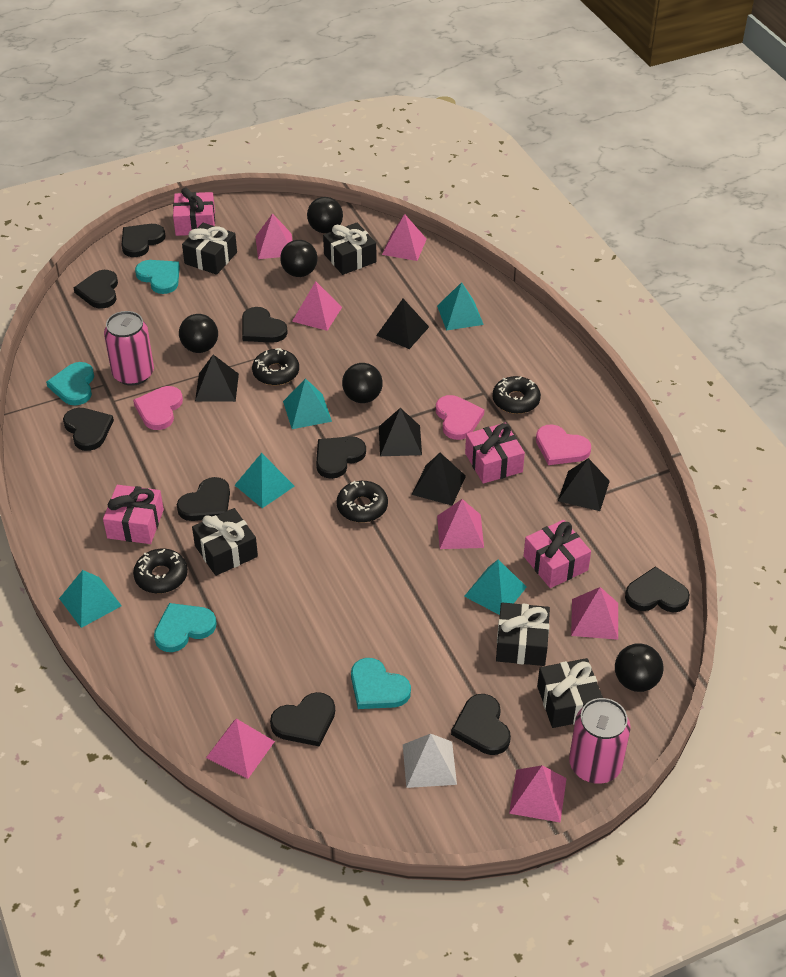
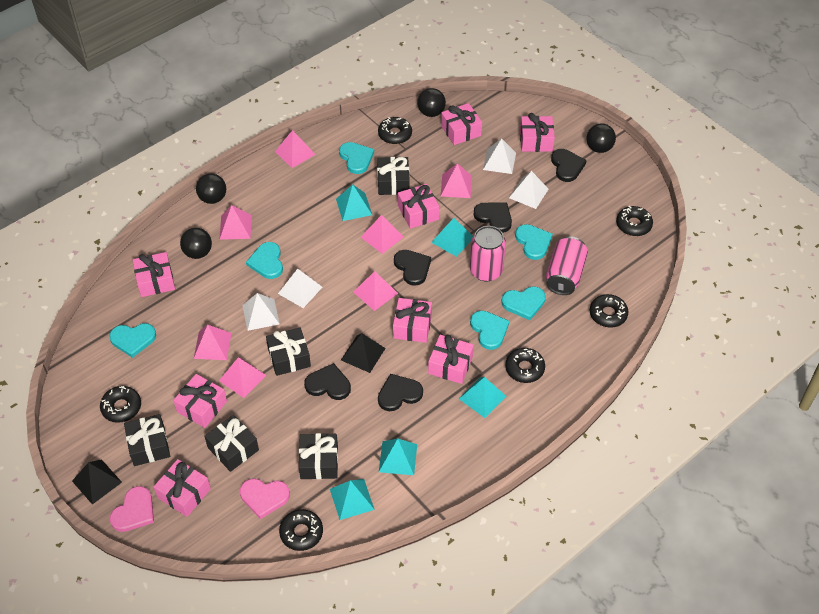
black ball: [179,314,218,353] [280,240,317,277] [307,197,343,233] [342,363,383,403] [615,643,664,692] = 5 -> [180,228,212,259] [196,174,226,204] [417,88,446,117] [586,124,616,153] = 4
black donut: [133,549,188,593] [252,348,299,385] [337,481,388,523] [492,376,541,414] = 4 -> [100,386,141,423] [279,509,323,551] [378,117,412,144] [505,348,545,383] [590,294,628,328] [616,206,653,236] = 6
black heart: [63,408,114,451] [74,270,118,309] [122,224,166,257] [177,477,230,521] [242,307,288,343] [270,692,335,746] [316,436,366,479] [451,694,511,755] [625,567,690,612] = 9 -> [304,363,351,400] [378,374,423,411] [394,250,431,286] [474,202,512,233] [551,149,587,182] = 5
black pyramid: [195,355,239,402] [376,299,429,349] [379,408,422,456] [412,453,466,505] [558,458,610,511] = 5 -> [72,459,122,505] [341,333,386,373] = 2
pink gift: [103,485,164,544] [173,188,215,236] [465,423,525,484] [524,520,591,588] = 4 -> [133,252,175,297] [154,459,211,517] [173,374,227,428] [393,298,432,343] [398,184,439,229] [428,335,474,384] [441,103,482,145] [520,113,555,152] = 8
pink heart: [133,386,183,430] [436,395,485,440] [536,425,591,465] = 3 -> [110,486,154,532] [240,478,290,519] = 2
turquoise heart: [46,362,94,406] [135,260,180,294] [154,603,216,652] [351,658,411,709] = 4 -> [109,323,156,358] [246,242,283,279] [339,142,374,174] [470,311,509,350] [501,287,546,320] [515,224,553,260] = 6
white pyramid: [403,734,457,788] = 1 -> [242,293,280,331] [278,269,322,308] [483,138,516,174] [509,171,549,209] = 4

